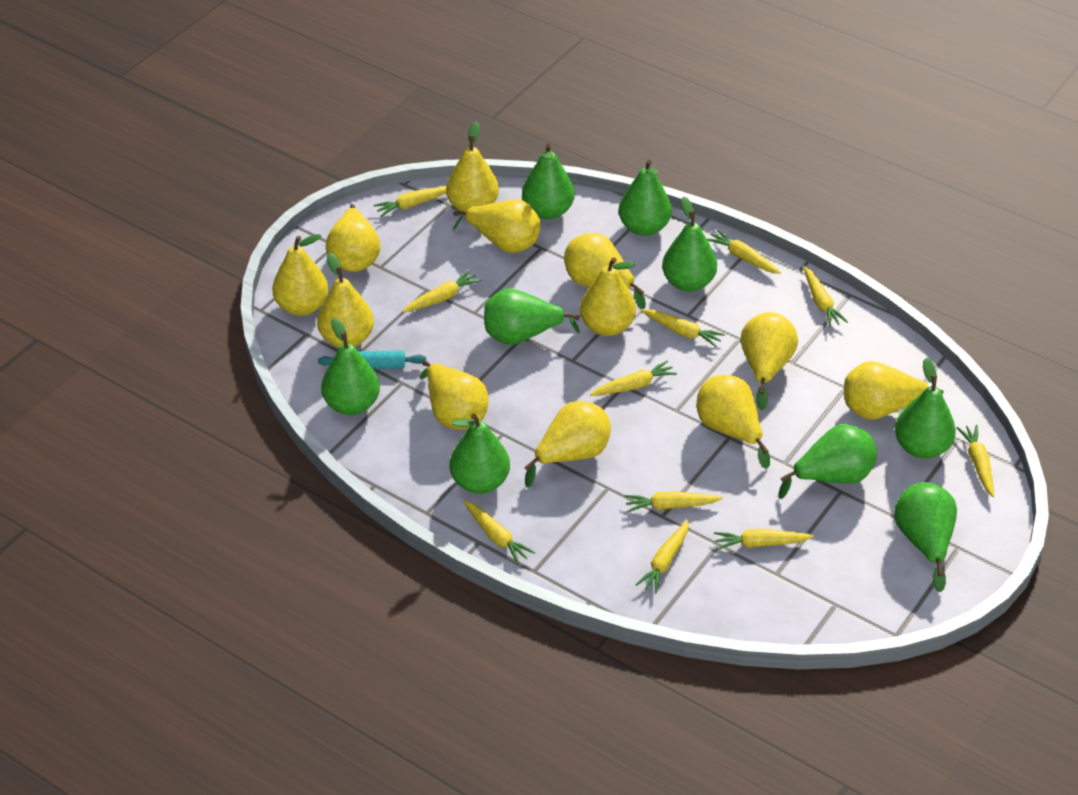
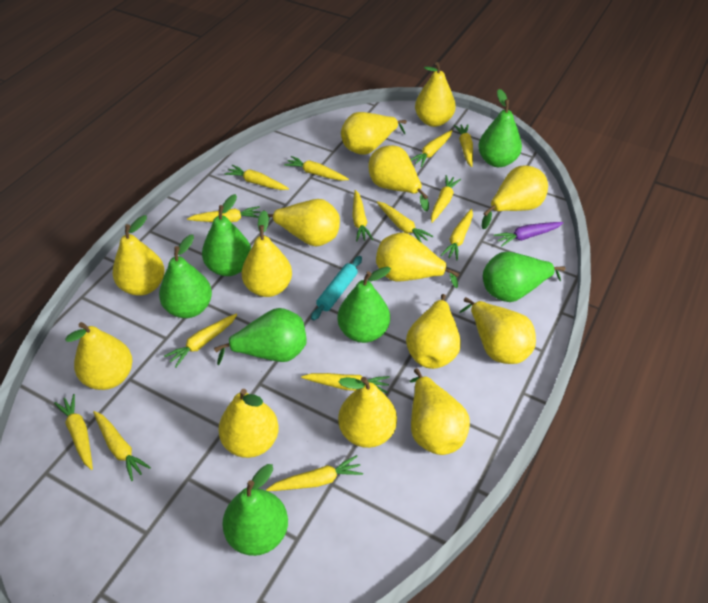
green pear: [321,317,380,415] [450,413,510,494] [484,289,580,345] [522,144,575,219] [619,160,672,236] [662,196,717,292] [778,424,877,499] [894,482,957,592] [895,358,956,459] = 9 -> [159,234,212,318] [202,194,251,276] [214,308,307,365] [222,464,288,556] [337,267,391,343] [478,89,522,167] [483,252,565,302] = 7
purple carrot: none = 0 -> [494,222,564,247] = 1
yellow carrot: [373,186,446,217] [402,270,481,313] [463,500,535,565] [590,360,677,396] [624,491,723,513] [635,520,689,594] [641,309,725,347] [707,230,781,274] [714,529,814,550] [803,266,848,327] [956,425,994,497] = 11 -> [54,394,93,470] [93,411,151,481] [164,313,237,367] [187,206,260,222] [224,165,289,190] [266,455,363,491] [284,156,349,181] [301,373,390,394] [352,190,373,242] [377,201,433,243] [410,130,453,167] [431,175,461,223] [441,209,473,260] [454,124,473,167] = 14
yellow pear: [272,234,328,316] [317,253,374,348] [326,204,380,272] [420,360,488,430] [446,122,499,212] [452,200,541,253] [524,401,611,487] [564,233,646,309] [580,257,636,336] [697,375,770,469] [741,312,798,410] [844,361,943,420] = 12 -> [65,322,132,390] [113,215,165,296] [218,389,279,458] [242,210,292,297] [268,199,340,246] [338,377,397,448] [341,112,407,155] [368,145,429,211] [376,232,459,288] [406,294,461,369] [410,368,470,455] [415,62,456,127] [459,297,536,364] [482,165,548,229] = 14

